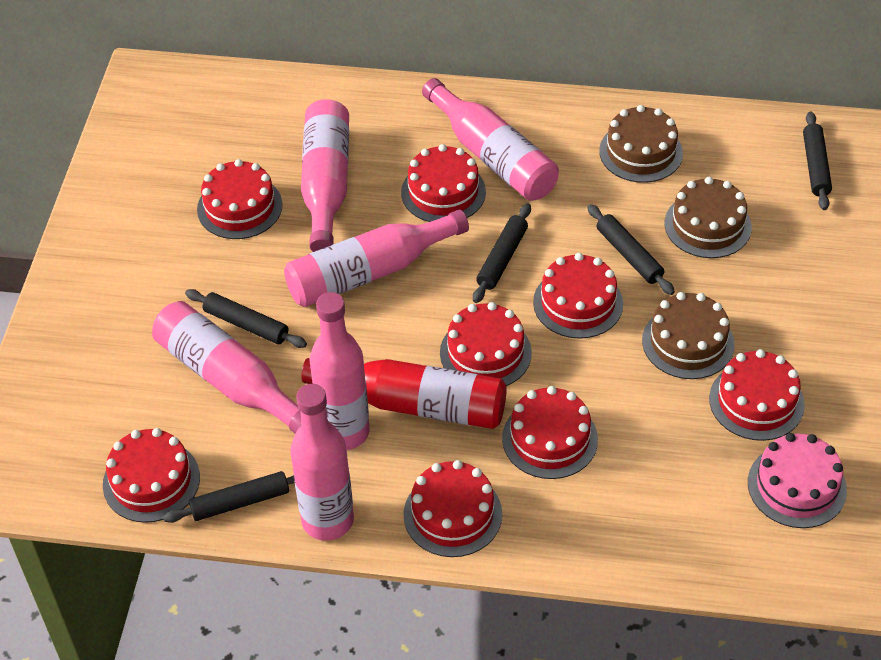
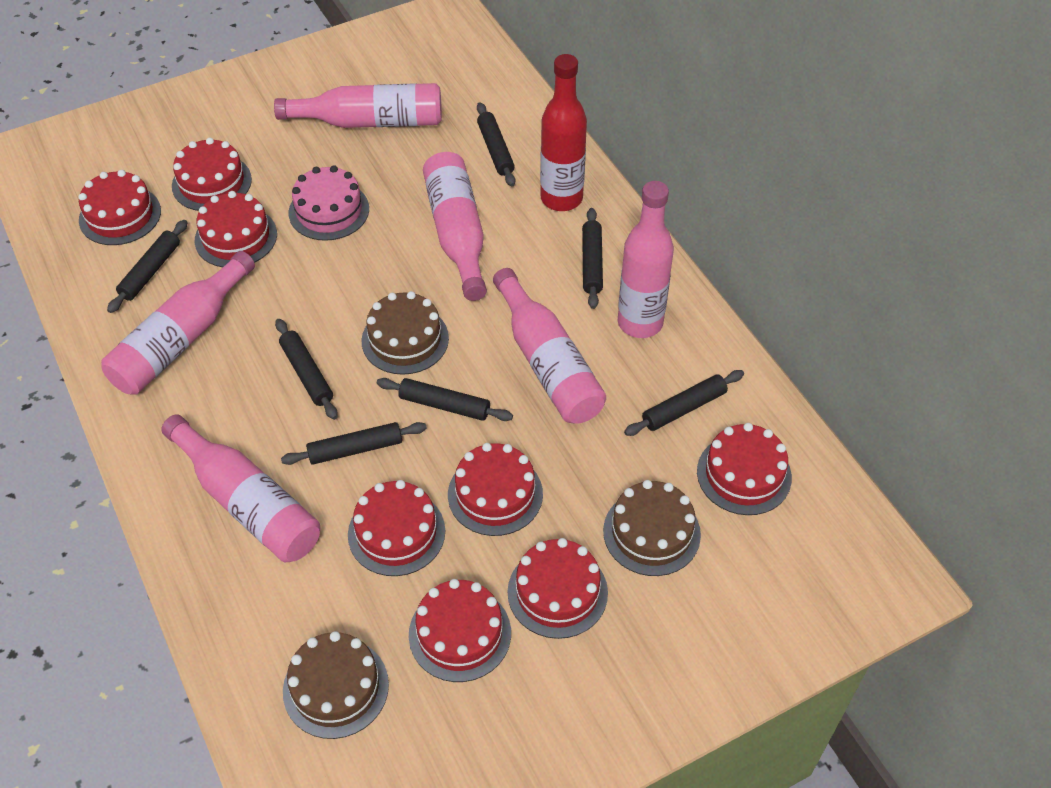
black rolling pin: [163,471,295,523] [185,289,307,348] [473,203,531,303] [587,204,675,295] [803,111,832,210] = 5 -> [107,220,188,313] [275,319,338,420] [281,422,427,465] [377,378,513,421] [477,102,515,186] [582,208,603,309] [624,370,744,436] = 7

